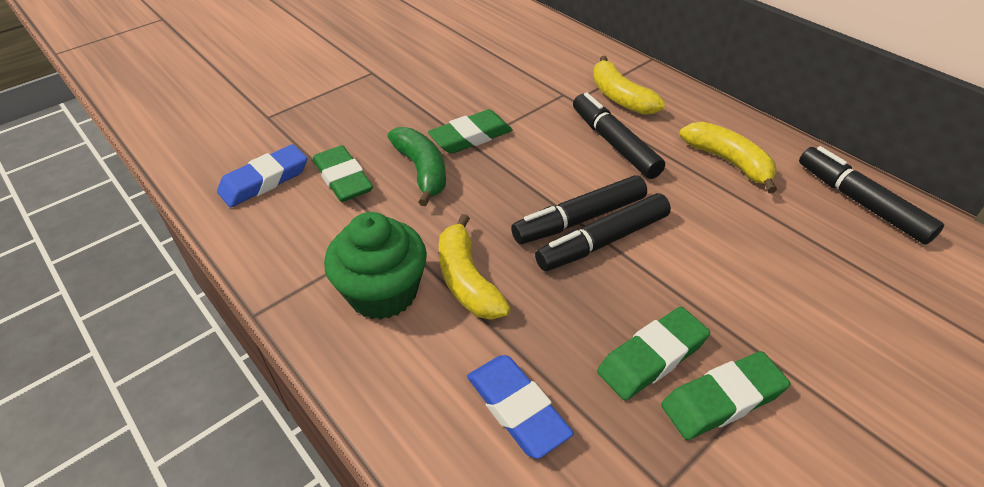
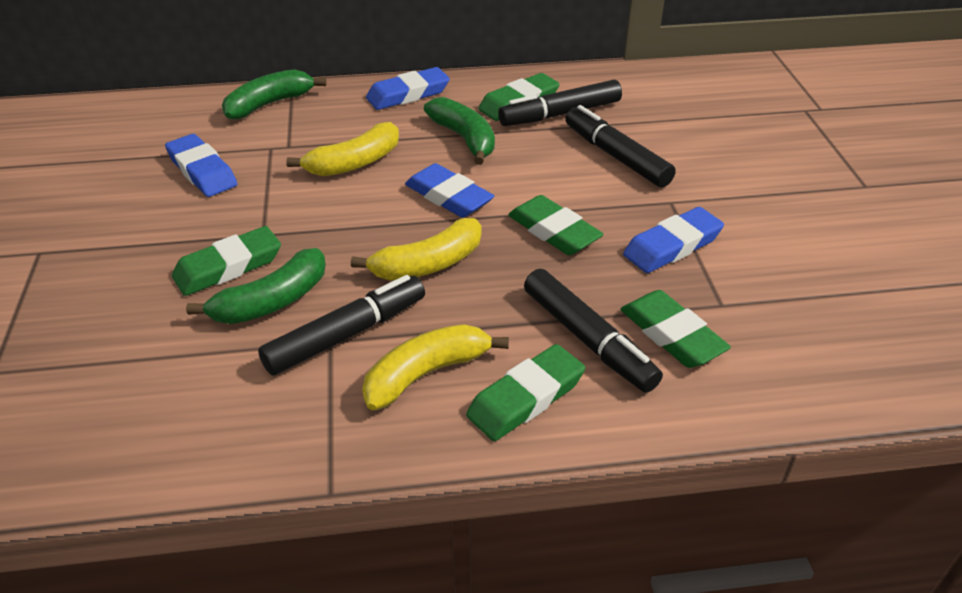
blue eraser: [217,144,307,207] [467,355,574,459] = 2 -> [165,134,237,197] [366,67,450,110] [405,163,494,218] [623,207,724,273] = 4
green banana: [388,127,446,206] = 1 -> [186,248,326,324] [222,69,326,120] [424,97,495,165] = 3
green cupcake: [324,212,427,320] = 1 -> none = 0
green eraser: [313,145,373,202] [428,109,513,154] [597,307,710,400] [661,351,790,440] = 4 -> [172,226,281,296] [466,344,585,441] [478,73,560,121] [508,195,604,255] [620,290,731,368] = 5

